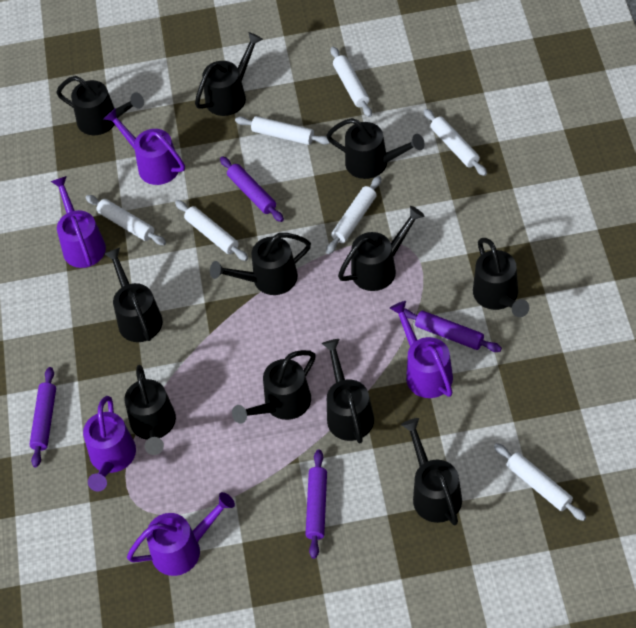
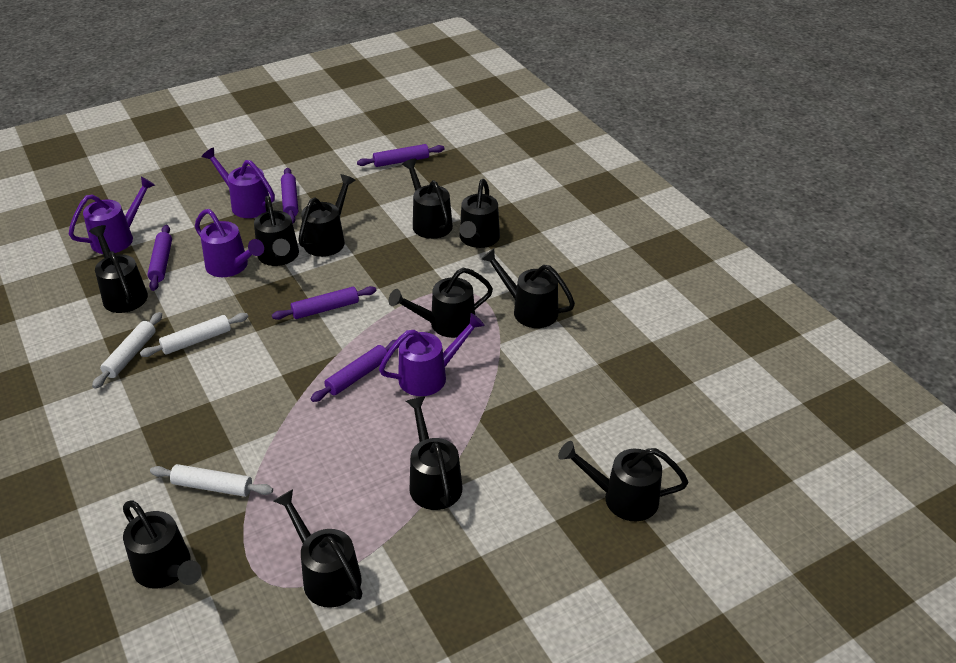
purple rolling pin: [29,367,56,468] [220,156,284,222] [305,450,327,559] [404,308,502,352] = 4 -> [147,225,172,291] [272,286,377,320] [281,168,298,223] [311,340,399,402] [357,144,444,167] = 5
purple watering can: [51,176,106,268] [83,396,136,492] [104,108,185,185] [127,492,235,576] [390,301,453,398] = 5 -> [69,177,155,254] [195,209,264,277] [202,147,275,218] [379,313,485,396] = 4
white rolling pin: [86,195,166,245] [175,200,248,261] [235,116,330,145] [326,176,381,254] [331,47,372,117] [424,109,487,176] [494,443,586,521] = 7 -> [92,312,162,389] [140,313,248,357] [150,464,273,497] = 3

